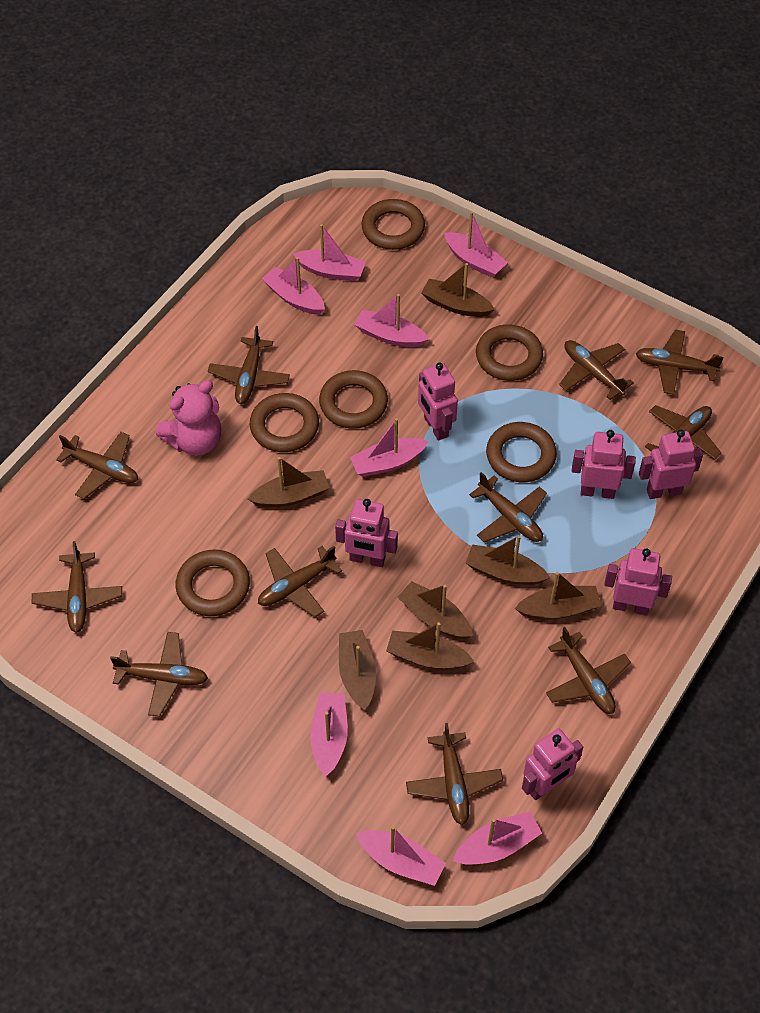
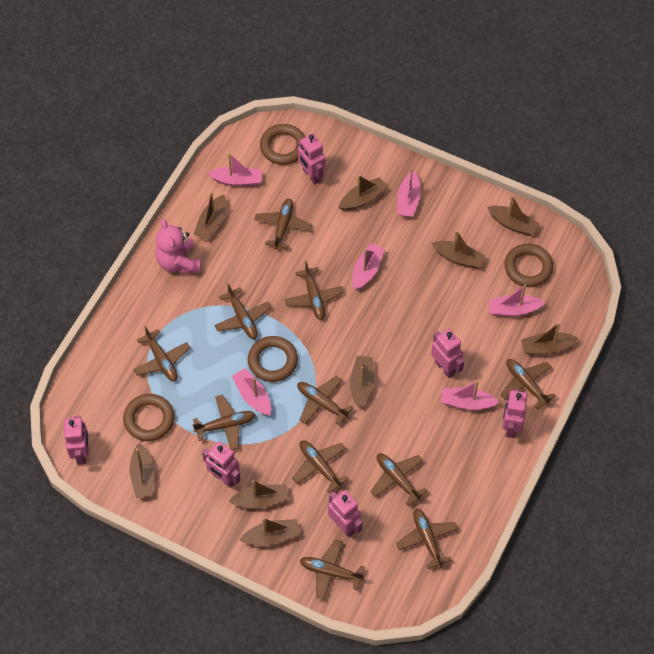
brown boat: [248,457,330,507] [339,630,376,710] [386,622,474,670] [398,581,473,639] [421,263,495,317] [466,535,550,585] [515,572,601,620] = 7 -> [130,443,154,498] [193,192,226,240] [228,480,289,508] [240,518,300,546] [338,175,388,211] [350,356,374,408] [431,230,486,269] [487,195,539,236] [521,322,578,355] = 9
brown ring: [176,550,250,616] [250,393,319,452] [319,370,388,429] [362,199,425,250] [476,325,543,381] [486,422,557,482] = 6 -> [123,394,174,441] [248,336,298,382] [260,124,305,165] [504,244,553,287] = 4
pink boat: [262,257,325,315] [292,224,366,281] [310,693,348,777] [350,418,429,477] [354,294,429,347] [356,826,446,886] [444,211,508,278] [453,811,542,865] = 8 -> [208,153,262,186] [232,368,271,416] [352,243,385,290] [398,168,421,217] [441,380,499,410] [488,284,545,316] = 6

